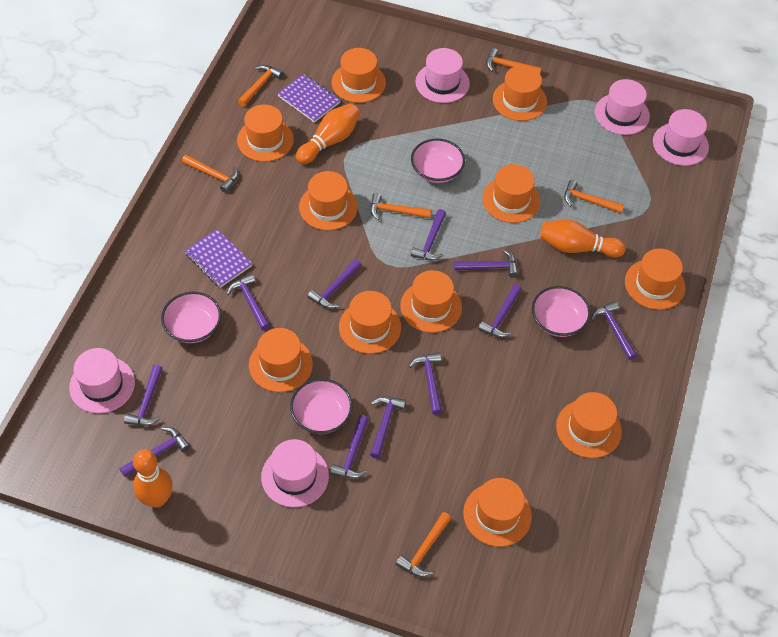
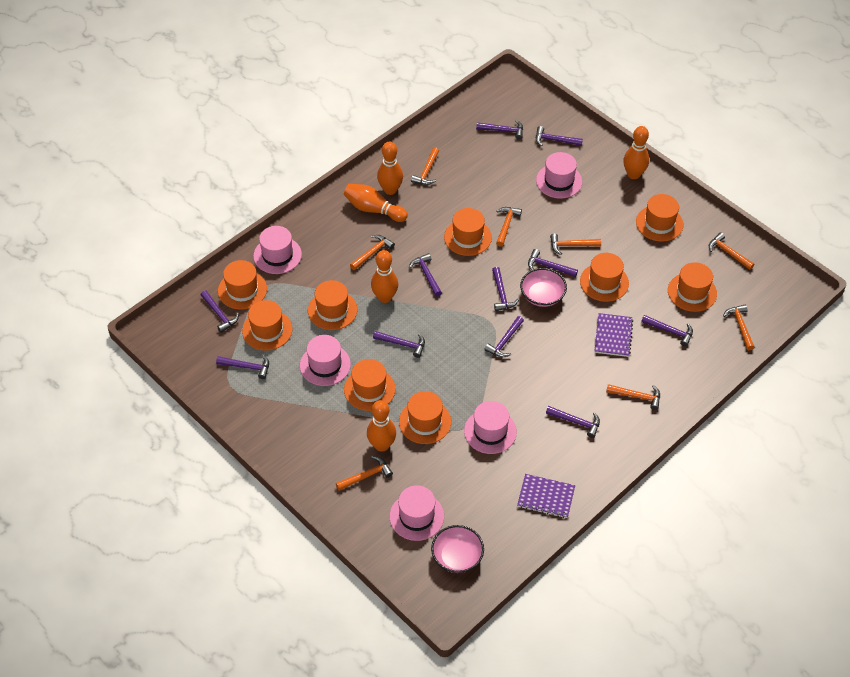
orange bowling pin: [133,450,173,508] [296,103,360,164] [540,219,626,258] = 3 -> [344,184,408,222] [367,400,396,452] [371,250,398,303] [377,141,403,195] [623,126,649,179] = 5
orange hammer: [182,155,238,193] [238,65,283,107] [370,193,431,220] [396,512,451,577] [486,48,542,74] [564,180,624,214] = 6 -> [336,456,393,491] [350,235,395,270] [411,147,439,185] [496,207,522,247] [550,233,601,255] [606,384,660,410] [709,232,755,270] [723,304,755,350] = 8
orange hat: [237,105,294,162] [249,328,313,392] [299,171,358,230] [332,48,386,103] [339,291,401,354] [400,270,462,333] [463,478,532,547] [482,164,540,223] [493,65,547,121] [556,392,622,458] [625,248,685,310] = 11 -> [218,260,267,310] [242,300,292,351] [308,280,357,330] [344,359,396,411] [399,391,451,444] [444,208,492,256] [580,253,629,302] [636,194,683,242] [668,262,717,312] = 9
pink bowl: [161,292,221,343] [290,379,353,434] [411,139,465,183] [532,286,591,337] = 4 -> [431,525,484,573] [520,268,567,307] = 2

